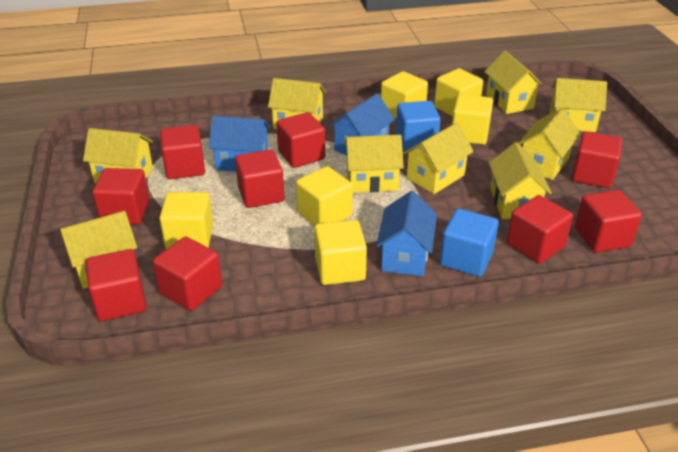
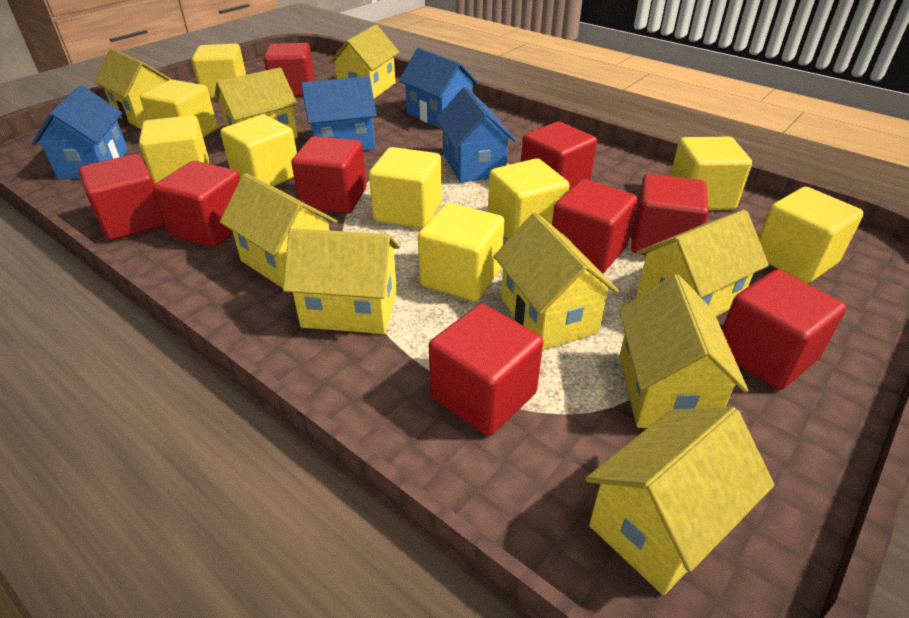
blue cube: [396,101,441,151] [440,209,499,277] = 2 -> none = 0
blue house: [209,116,270,172] [329,94,395,156] [376,191,437,276] = 3 -> [31,85,128,179] [301,76,377,150] [399,48,479,129] [436,87,516,183] = 4
yellow cube: [159,192,213,249] [296,166,353,226] [314,220,367,285] [381,71,428,119] [434,68,483,117] [452,94,493,145] = 6 -> [139,115,209,184] [140,80,217,138] [192,44,246,99] [220,115,297,186] [369,147,442,229] [418,203,504,302] [488,158,569,239] [670,137,752,210] [759,187,864,283] = 9

